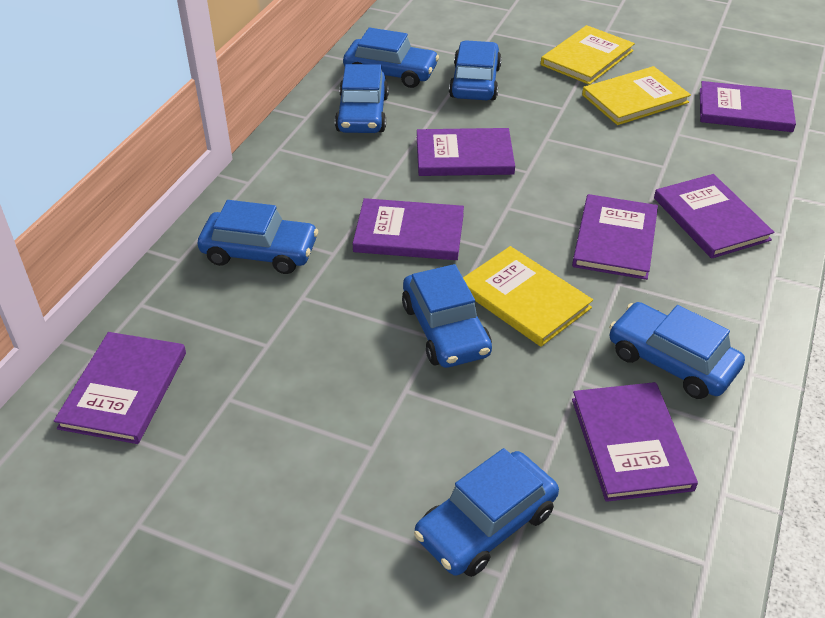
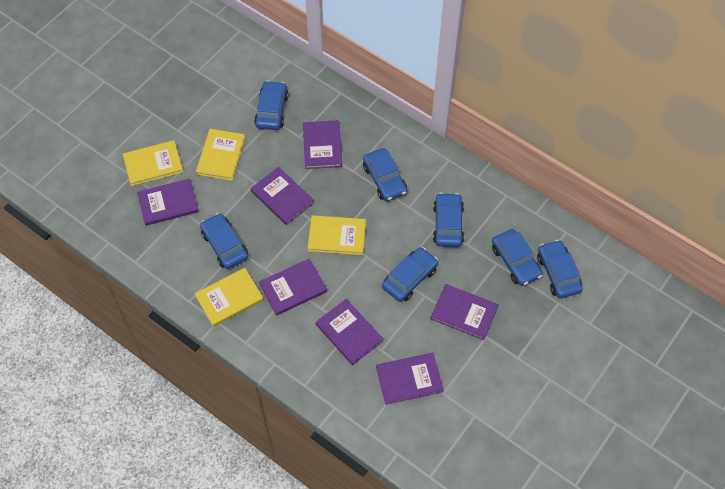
yellow book: [463,246,593,347] [541,25,635,85] [582,66,691,125] = 3 -> [123,140,183,186] [195,268,264,327] [196,129,245,181] [308,215,366,255] = 4

